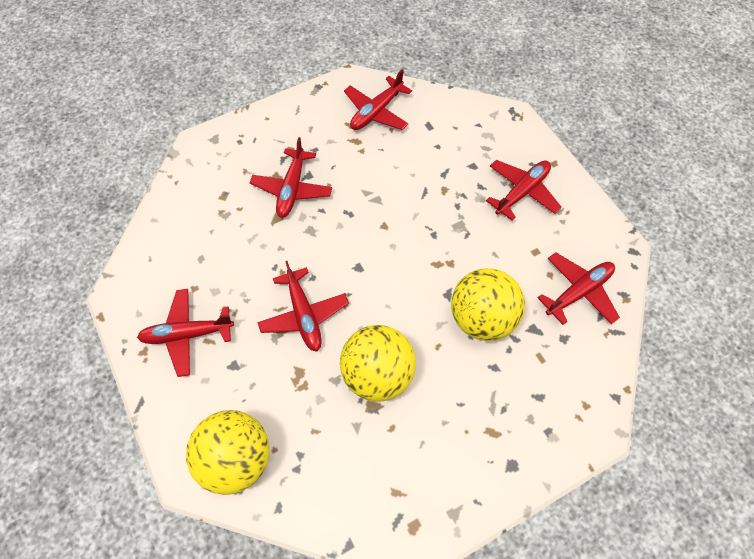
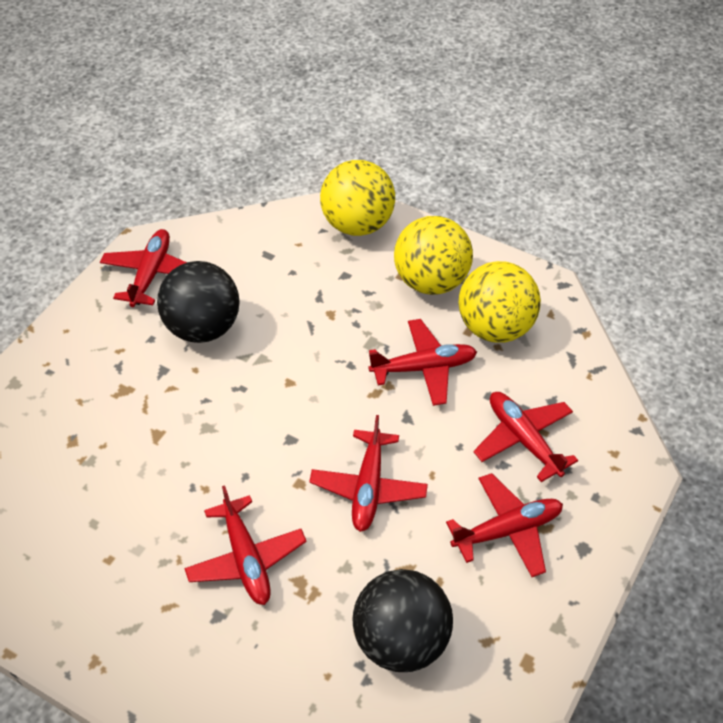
black ball: none = 0 -> [157,261,240,343] [352,569,453,672] = 2

